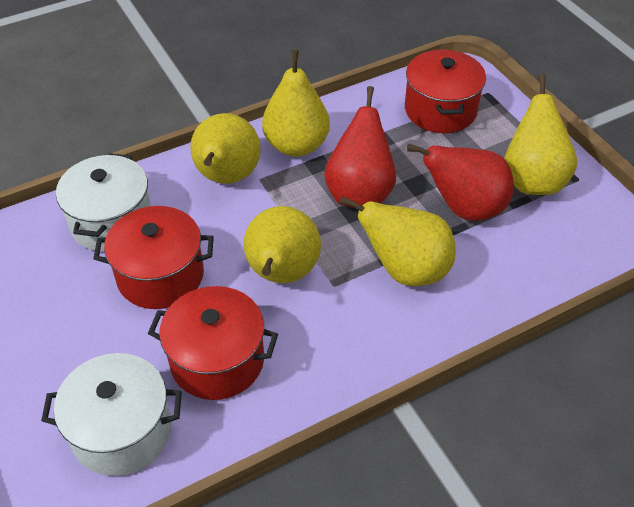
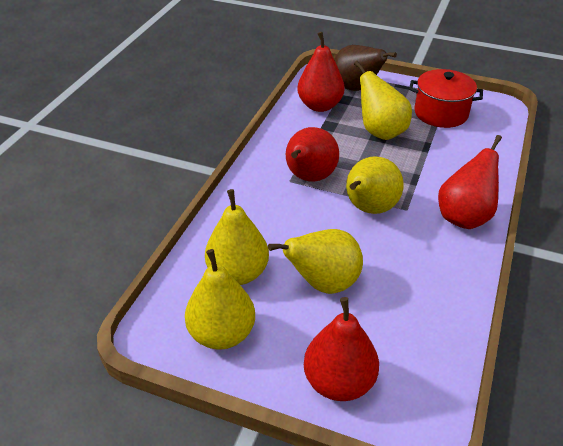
brown pear: none = 0 -> [334,45,397,91] = 1
red pear: [324,86,396,208] [407,144,514,221] = 2 -> [286,127,339,181] [297,32,345,112] [304,297,379,401] [438,135,502,229] = 4
red pot: [93,206,214,309] [148,286,278,400] [405,49,486,133] = 3 -> [409,69,483,128] = 1
white pot: [41,353,182,476] [56,153,151,252] = 2 -> none = 0

